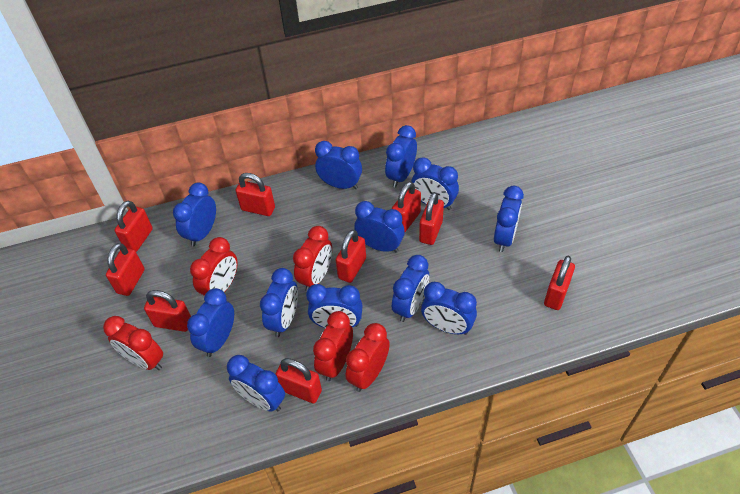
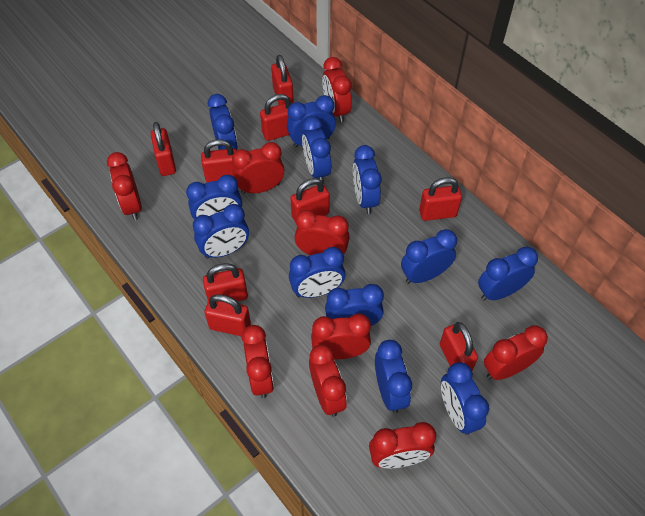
red clock: [103,316,163,370] [190,237,238,296] [293,226,332,292] [313,311,353,381] [345,323,390,392] = 5 -> [107,152,142,220] [232,142,285,194] [242,325,274,398] [294,210,350,255] [309,344,347,417] [311,314,371,360] [322,57,352,122] [369,422,436,468] [484,325,548,380] = 9

